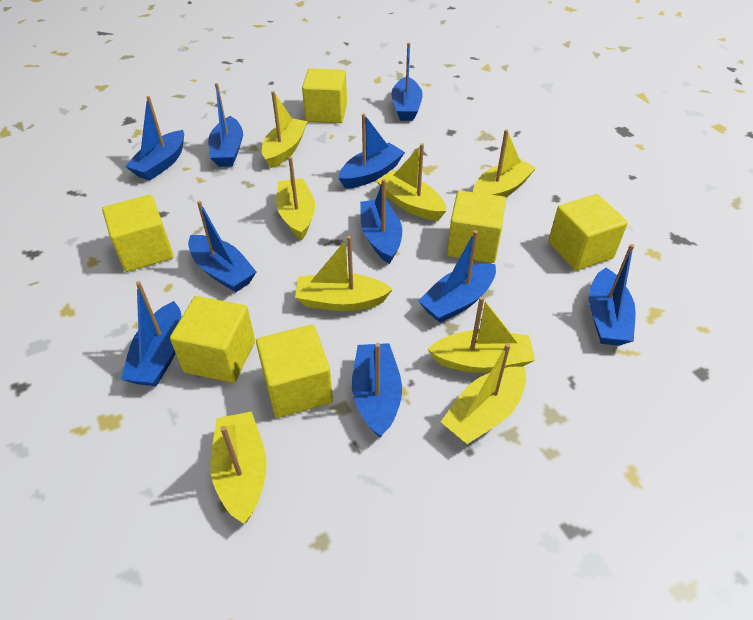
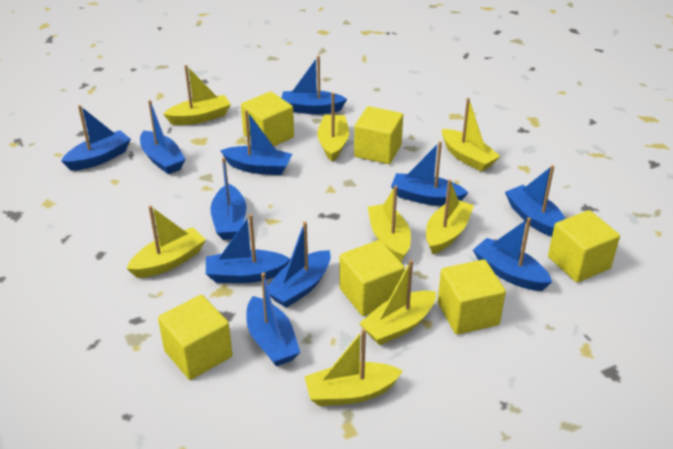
blue boat: [121,281,182,386] [125,96,184,180] [188,201,256,292] [208,83,243,167] [339,114,405,188] [352,343,402,438] [360,179,402,264] [391,43,423,121] [418,230,496,323] [589,244,636,346] = 10 -> [61,105,131,171] [140,100,186,174] [206,214,290,283] [210,157,246,240] [220,110,292,175] [246,272,300,366] [268,222,331,308] [282,56,347,114] [391,141,468,206] [473,217,552,291] [505,165,565,237] = 11

